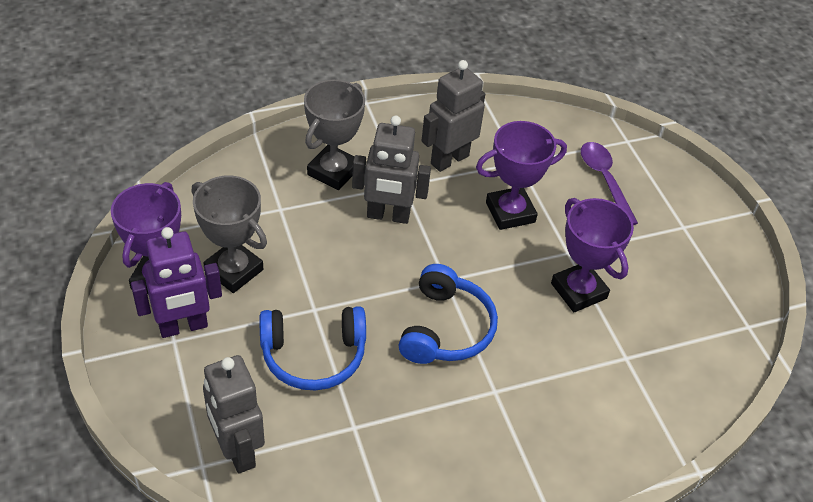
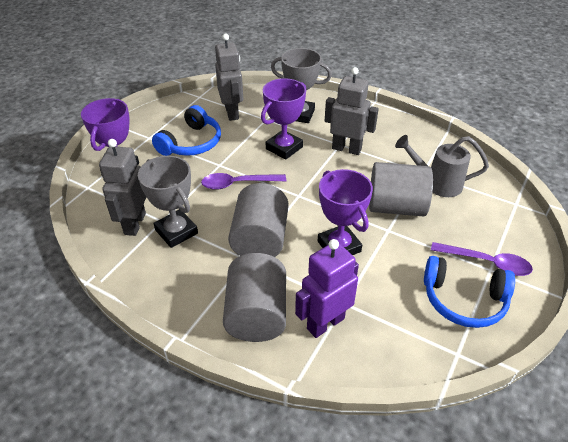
grey cylinder: none = 0 -> [223,253,286,342] [228,183,289,257] [369,162,433,217] = 3
grey watering can: none = 0 -> [395,135,489,197] = 1
purple spoon: [581,142,638,225] = 1 -> [201,173,286,190] [431,242,533,276] = 2

